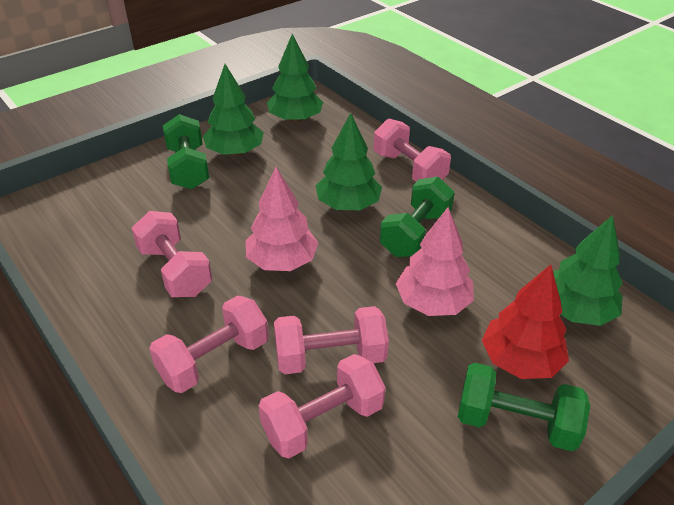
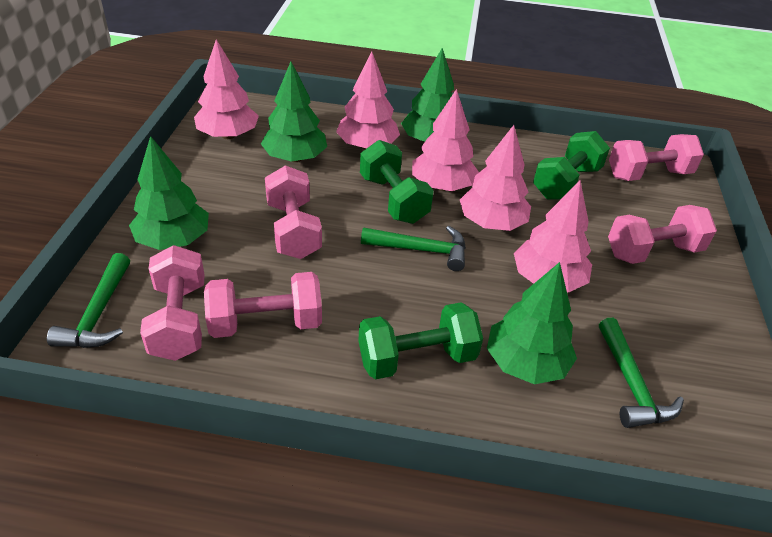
green hammer: none = 0 -> [47,253,130,348] [361,226,466,271] [599,318,684,428] = 3
pink tree: [245,167,318,271] [396,207,474,316] = 2 -> [194,39,259,139] [336,52,400,150] [412,89,479,191] [460,125,531,231] [514,180,592,293] = 5
red tree: [482,264,569,379] = 1 -> none = 0

